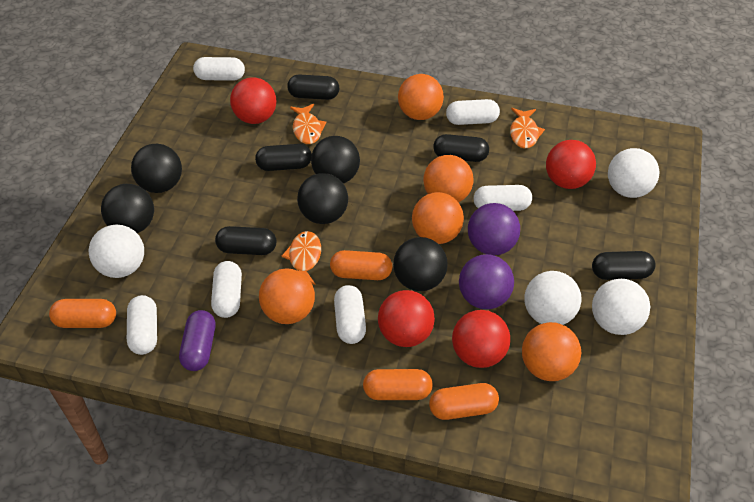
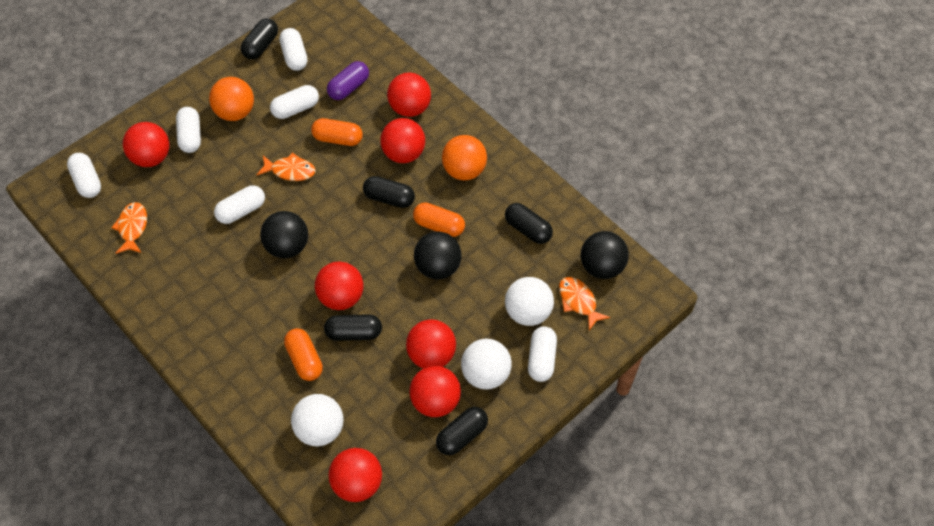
black ball: [101,184,154,233] [131,144,182,193] [297,173,348,224] [311,136,360,183] [393,237,448,291] = 5 -> [260,211,308,258] [414,232,462,279] [581,231,629,279] = 3
orange ball: [259,268,315,324] [398,74,444,120] [412,192,464,244] [423,155,474,203] [522,322,581,381] = 5 -> [209,77,254,121] [442,135,487,180] = 2
orange capsule: [49,299,116,328] [330,250,392,280] [363,369,433,400] [429,383,499,420] = 4 -> [284,328,323,381] [311,118,363,146] [413,202,465,237] = 3
purple ball: [459,254,514,309] [468,203,520,255] = 2 -> none = 0
red ball: [230,77,276,124] [378,290,435,347] [452,310,510,368] [546,140,596,189] = 4 -> [123,122,170,167] [315,261,364,310] [328,448,382,502] [380,118,425,163] [387,73,431,117] [406,319,456,369] [409,366,461,417] = 7
white ball: [89,224,144,278] [524,271,581,325] [592,279,650,335] [608,148,659,198] = 4 -> [291,394,344,446] [461,339,512,390] [505,277,554,326] = 3

